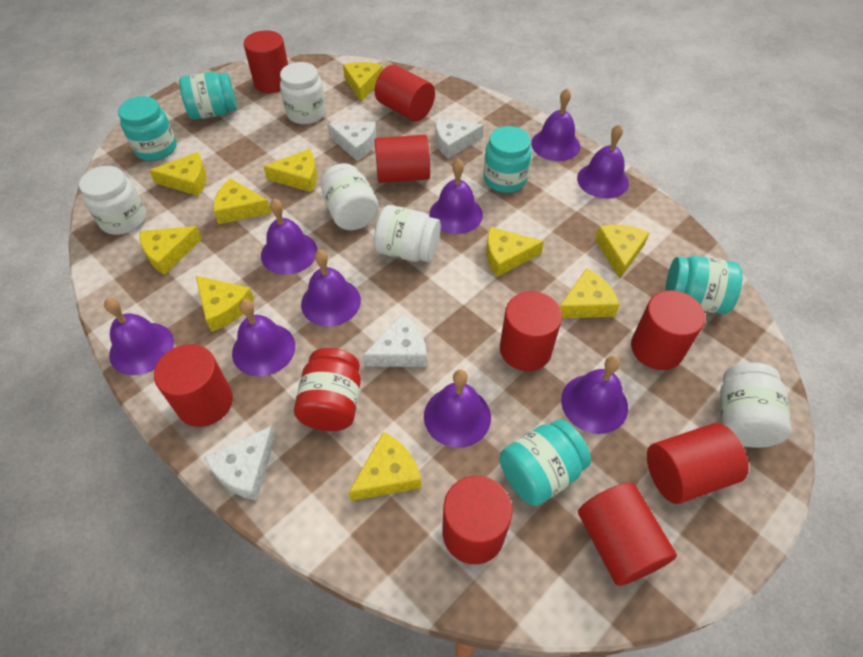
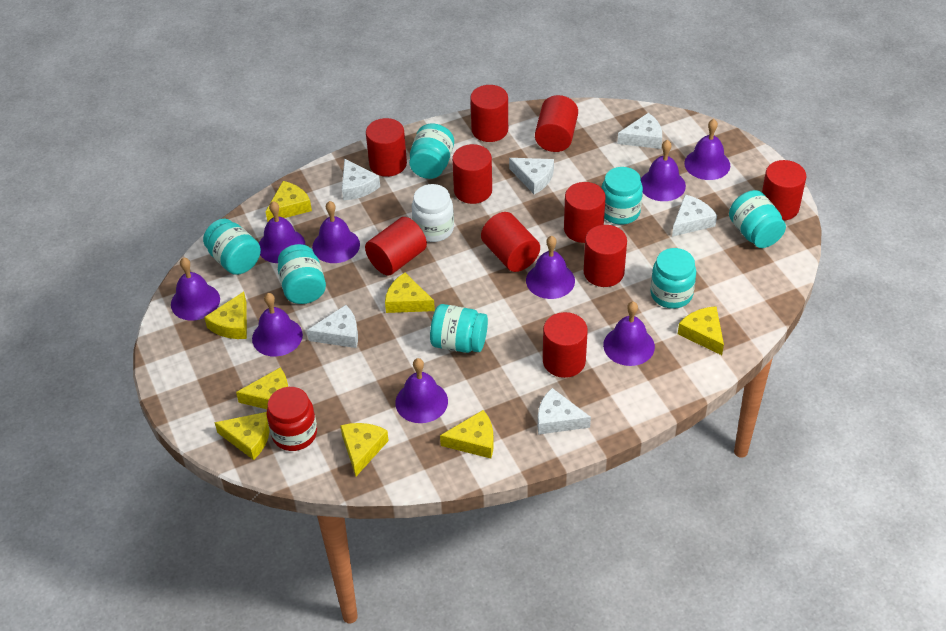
red cylinder: [154,344,233,427] [244,30,288,93] [374,135,430,183] [375,65,435,122] [442,476,513,564] [500,291,562,371] [578,483,677,586] [631,290,705,370] [647,423,749,504] = 9 -> [365,217,427,276] [366,118,407,177] [452,144,492,204] [470,85,508,142] [481,212,540,272] [535,95,578,152] [543,312,588,378] [564,182,606,243] [584,225,627,287] [762,160,806,221] = 10
turquoise jar: [118,96,177,161] [179,72,237,120] [483,126,532,193] [500,419,591,506] [665,256,742,314] = 5 -> [203,219,261,275] [278,244,326,304] [409,123,454,179] [430,304,488,353] [602,167,643,225] [650,248,696,309] [729,190,786,248] = 7
white cheese: [204,426,276,501] [327,122,377,161] [363,314,427,367] [436,118,484,159] = 4 -> [307,305,358,348] [342,158,380,200] [509,158,554,194] [538,388,591,435] [617,113,662,149] [672,194,717,237] = 6
white jar: [79,166,146,235] [280,62,326,124] [320,163,379,230] [374,205,441,262] [720,363,791,448] = 5 -> [412,184,454,242] = 1
yellow cheese: [140,226,202,275] [149,152,206,196] [196,276,254,332] [213,178,271,224] [263,149,317,192] [343,62,383,102] [349,432,421,501] [486,227,544,277] [559,268,620,318] [595,225,650,279] = 10 -> [204,292,247,339] [214,412,270,460] [236,367,288,409] [265,181,312,222] [340,423,389,476] [385,273,435,313] [440,410,494,459] [678,306,724,355] = 8

